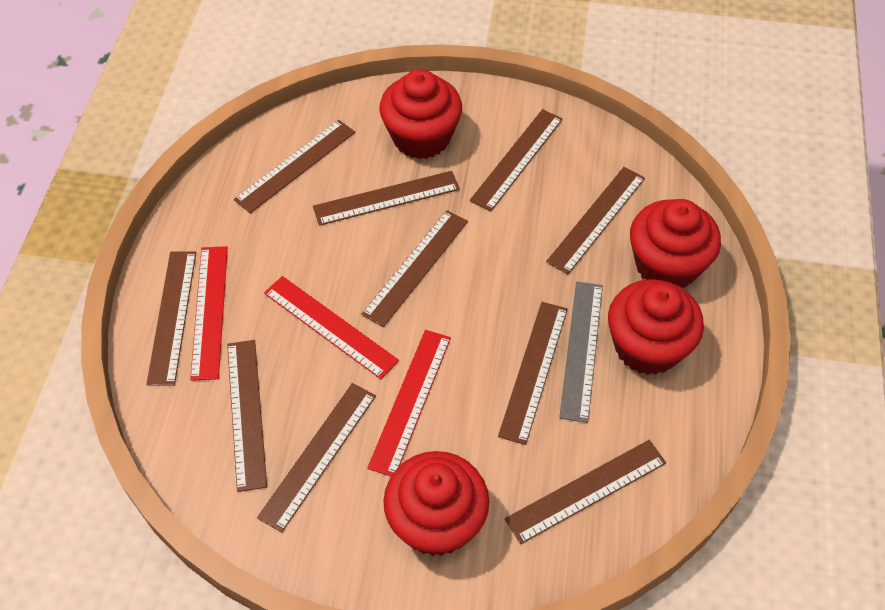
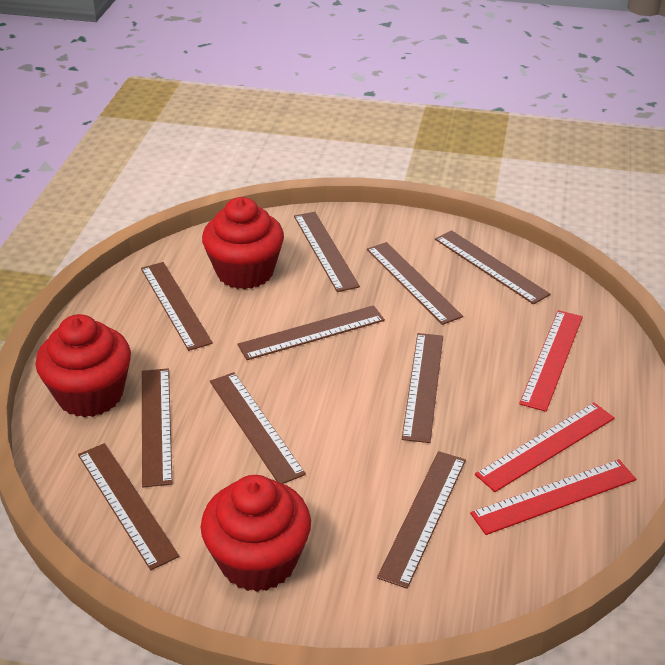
grey ruler: [559,282,603,423] = 1 -> none = 0
red cupcake: [379,69,462,159] [383,451,489,556] [608,279,704,375] [630,199,721,288] = 4 -> [36,314,131,418] [201,475,311,592] [202,197,284,289] = 3

